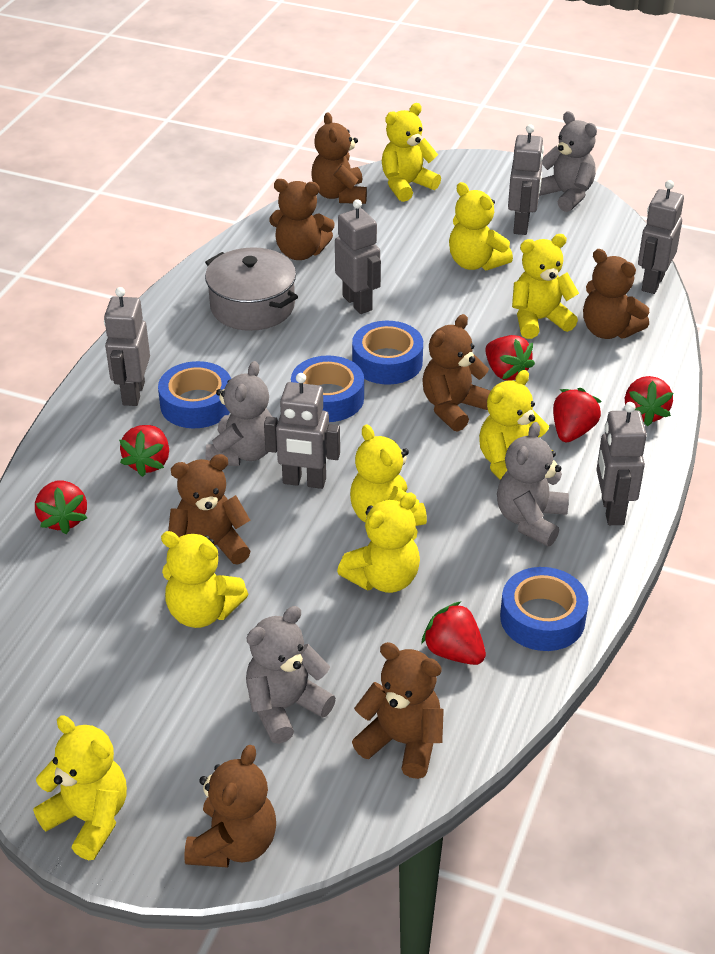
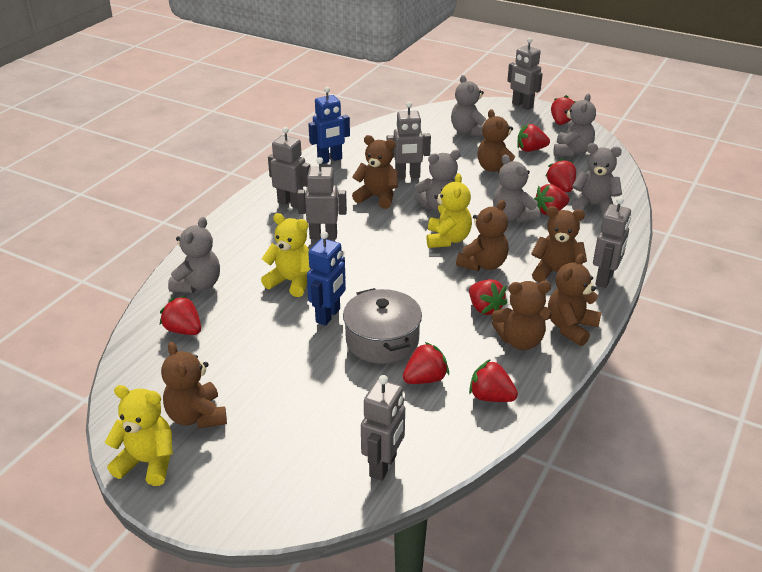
blue robot: none = 0 -> [307,231,346,326] [308,87,350,164] = 2
blue tape: [158,361,231,428] [291,355,364,422] [352,321,423,385] [500,567,589,651] = 4 -> none = 0
grey teddy bear: [206,361,272,466] [246,606,336,744] [497,422,569,546] [539,111,597,212] = 4 -> [168,217,220,293] [414,150,461,211] [451,75,486,136] [493,155,540,223] [554,93,596,157] [572,143,622,216] = 6
red strawberry: [35,480,87,534] [119,425,169,477] [421,601,486,665] [485,335,535,380] [553,388,601,442] [625,376,673,426] = 6 -> [160,296,201,335] [403,342,449,384] [469,279,508,315] [469,359,518,402] [517,124,550,152] [534,184,569,215] [546,158,576,192] [551,95,576,125] = 8
yellow teddy bear: [33,715,127,860] [161,531,248,628] [337,493,420,593] [350,424,427,526] [382,103,441,202] [449,182,513,271] [479,370,553,480] [512,234,579,339] = 8 -> [105,385,173,486] [261,213,310,297] [427,173,472,248] = 3

